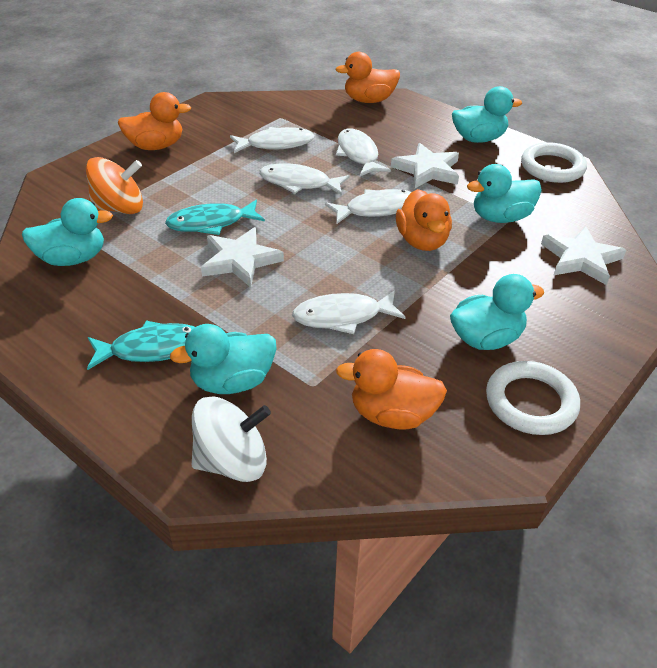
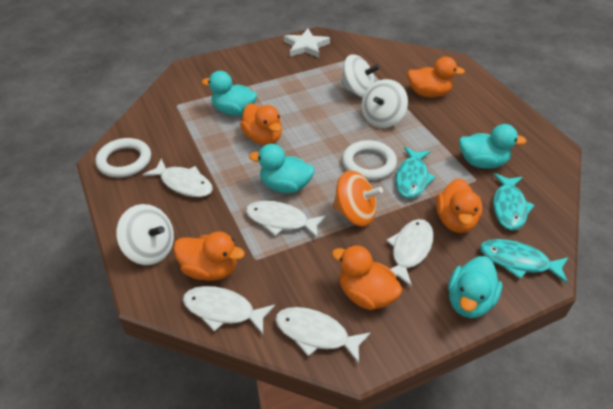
orange duck: [118,92,192,150] [336,52,400,103] [336,349,447,430] [396,189,452,251] = 4 -> [174,231,245,281] [240,104,282,145] [332,245,403,310] [407,57,465,97] [436,178,482,233] = 5
turquoise duck: [22,198,113,266] [170,324,276,394] [450,274,544,350] [452,86,522,143] [467,164,542,223] = 5 -> [202,71,257,116] [249,144,314,193] [448,256,502,318] [459,124,527,169] = 4
turquoise fish: [87,320,195,370] [165,200,265,235] = 2 -> [395,147,436,198] [480,239,569,283] [493,173,535,230] = 3
white spinning top: [192,396,271,482] = 1 -> [116,204,174,265] [340,55,380,98] [361,79,408,128] = 3
white star: [201,227,284,287] [391,143,459,188] [541,226,626,285] = 3 -> [284,29,330,58] = 1

